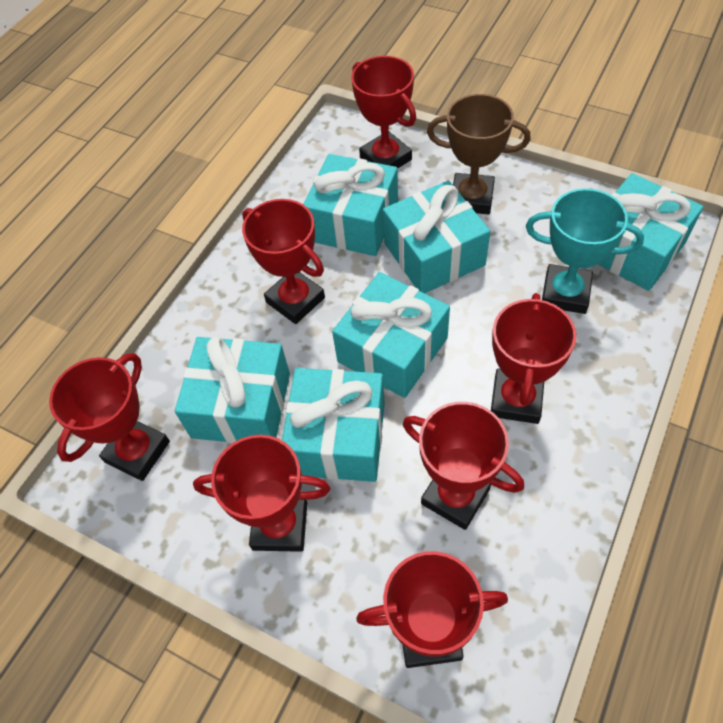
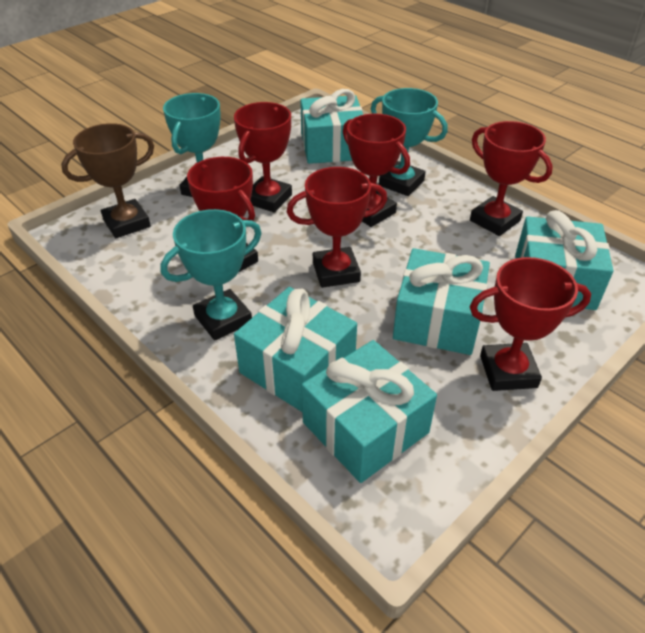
red trophy: [49,353,170,481] [193,435,330,552] [242,199,325,324] [351,56,416,169] [356,551,508,668] [403,402,524,530] [491,293,576,424] = 7 -> [187,157,258,273] [234,102,292,213] [287,167,387,288] [343,114,410,227] [470,121,553,236] [470,257,591,391] = 6
turquoise gift: [175,337,290,443] [282,368,385,482] [303,154,398,256] [332,272,450,398] [383,181,490,293] [598,173,703,291] = 6 -> [234,287,357,412] [300,89,363,164] [302,340,437,483] [393,248,490,355] [515,210,613,310] = 5
turquoise trophy: [526,188,644,314] = 1 -> [160,209,261,341] [163,93,221,197] [371,88,448,196] = 3

